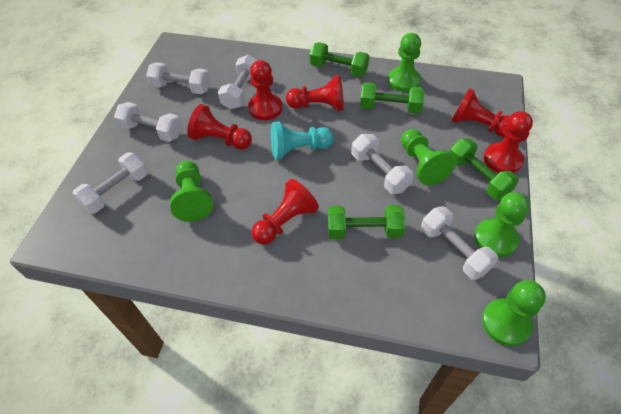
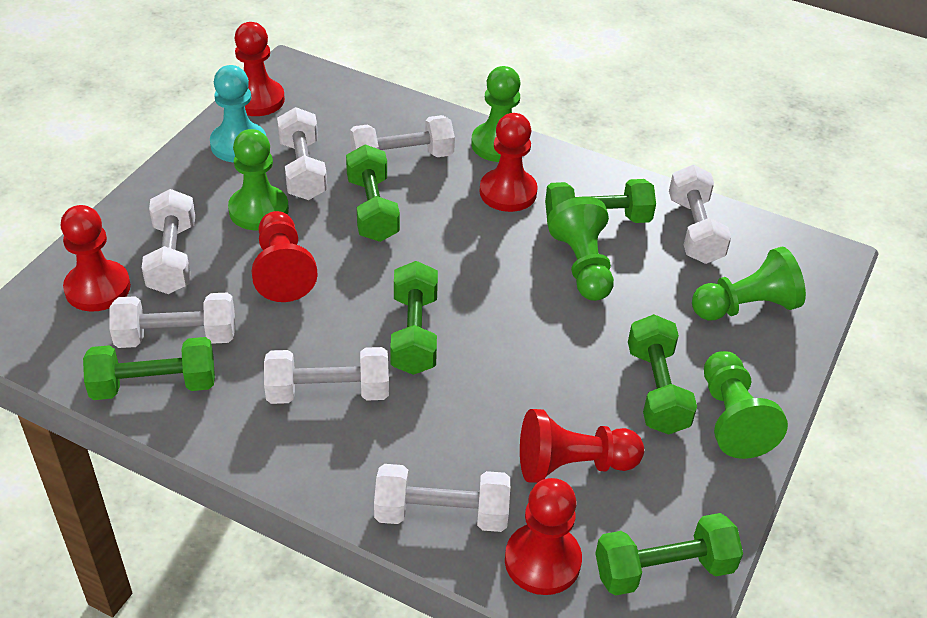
green dumbbell: [310,42,369,77] [328,205,405,239] [360,82,425,114] [449,138,519,200] = 4 -> [83,337,215,400] [346,144,400,242] [390,261,438,375] [545,179,656,223] [595,513,743,596] [628,314,697,435] = 6
white dumbbell: [72,153,148,214] [114,102,182,142] [146,62,210,94] [218,55,258,110] [352,134,414,194] [421,206,498,280] = 6 -> [109,293,235,348] [142,189,195,294] [264,347,389,404] [277,107,327,200] [350,115,455,157] [374,464,510,532] [669,165,731,264] = 7

